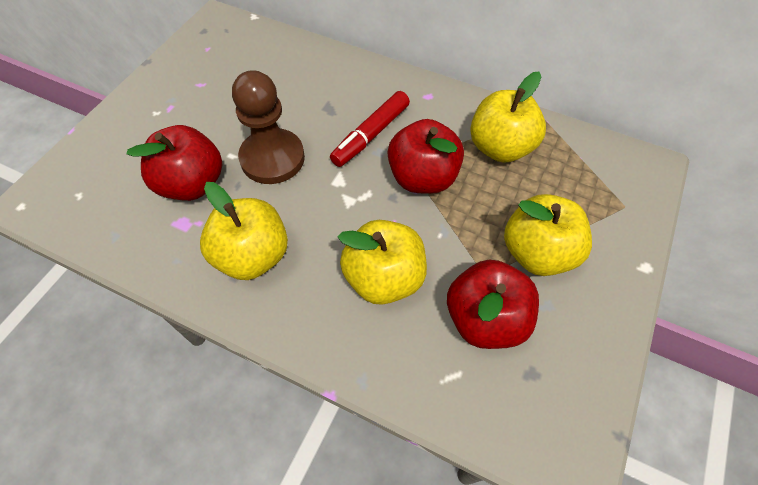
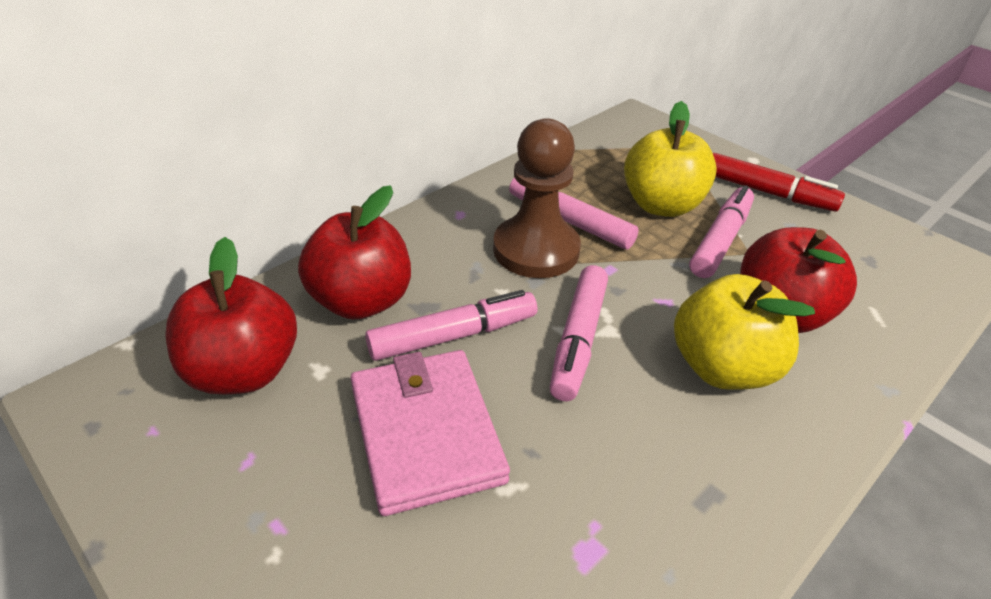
pink marker: none = 0 -> [365,290,537,361] [509,177,639,249] [550,265,608,402] [689,185,754,278] = 4
pink wallet: none = 0 -> [350,350,510,516] = 1
yellow apple: [200,182,288,280] [338,220,427,305] [470,72,546,163] [504,194,592,276] = 4 -> [624,101,717,217] [674,274,815,390] = 2

